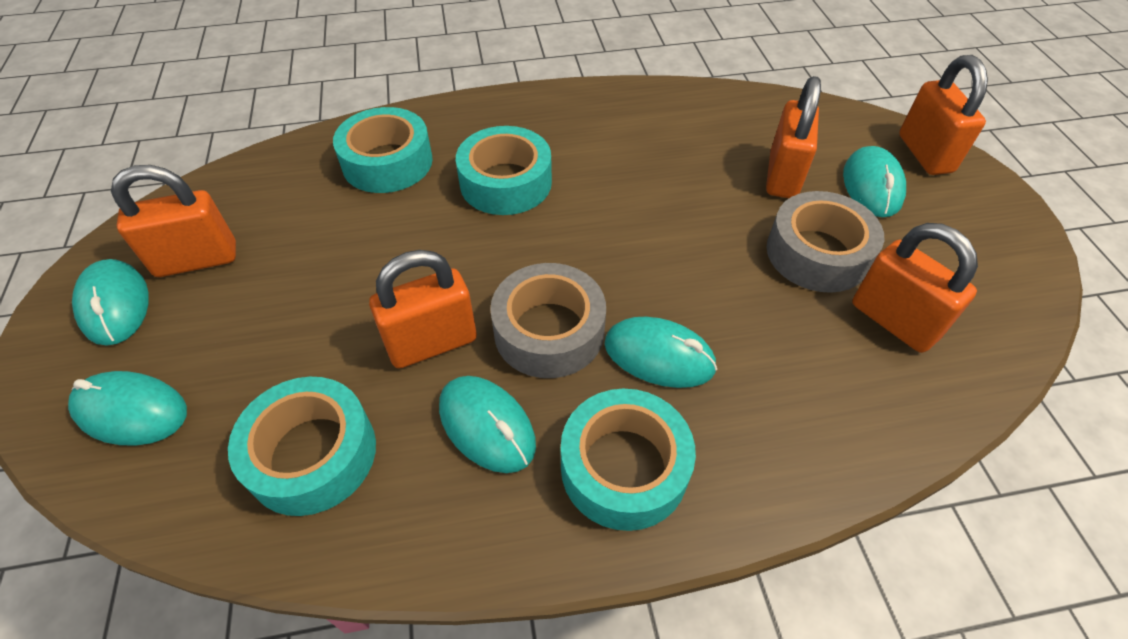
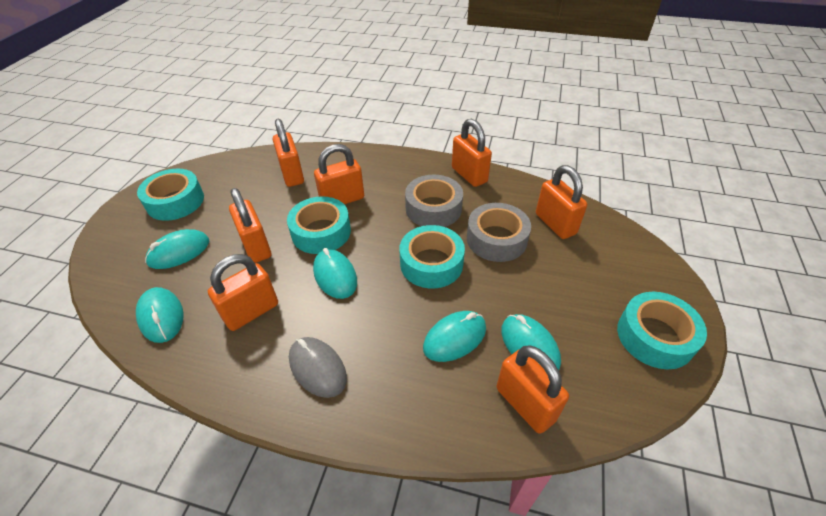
grey mouse: none = 0 -> [289,337,347,398] = 1
orange padlock: [111,165,236,277] [369,250,477,368] [766,76,821,198] [852,223,978,353] [899,55,988,175] = 5 -> [208,254,278,331] [229,188,271,263] [273,119,304,187] [314,144,364,204] [452,119,492,187] [497,345,569,434] [536,165,587,239] = 7

